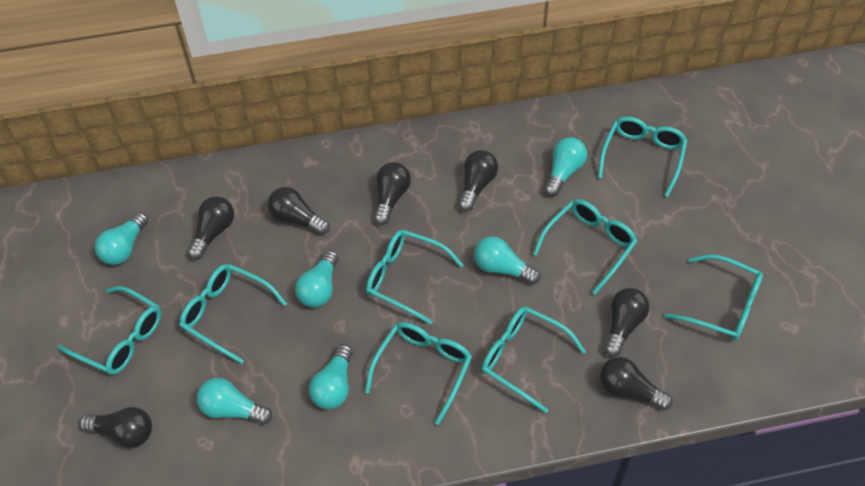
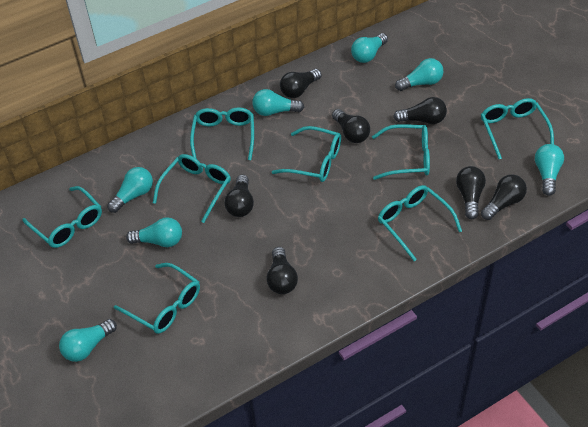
turquoise light bulb: [95,212,148,265] [197,378,272,425] [295,250,338,308] [309,344,353,409] [474,236,541,285] [544,137,587,197] = 6 -> [59,319,117,362] [107,167,153,213] [126,217,182,247] [252,89,304,116] [351,33,388,63] [395,58,443,91] [535,144,564,196] = 7

